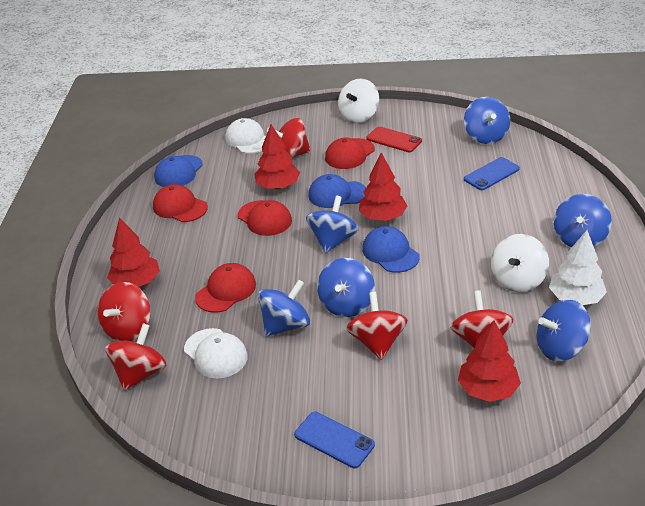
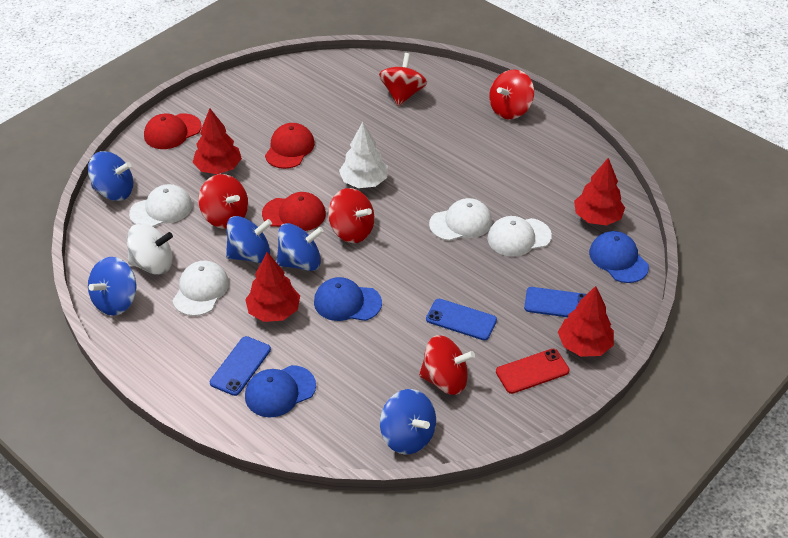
blue phone: [294,412,375,468] [464,157,520,190] = 2 -> [210,336,271,396] [426,299,497,340] [524,287,586,317] = 3
blue spinning top: [258,280,310,337] [306,196,359,253] [317,258,375,317] [464,97,510,144] [536,300,591,361] [554,194,612,247] = 6 -> [88,151,133,201] [88,257,137,316] [226,216,272,263] [277,223,324,271] [380,389,436,454] = 5
red cap: [153,184,208,222] [195,263,256,313] [238,200,292,236] [325,137,375,169] = 4 -> [144,113,202,149] [262,192,326,231] [265,123,315,169] = 3
white cap: [184,328,248,378] [225,118,266,154] = 2 -> [129,184,192,227] [173,261,229,316] [429,198,492,241] [487,216,552,257] = 4
white spinning top: [338,78,379,123] [491,234,549,292] = 2 -> [127,223,173,275] = 1

